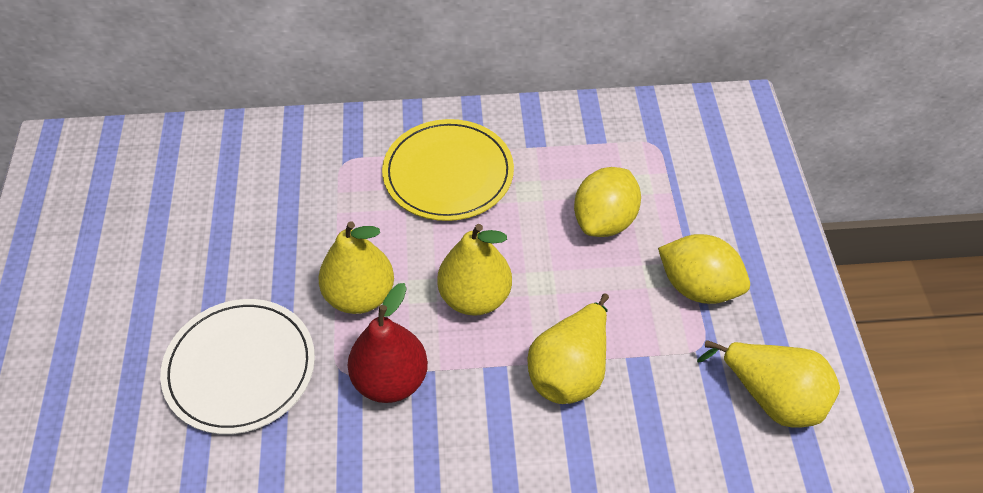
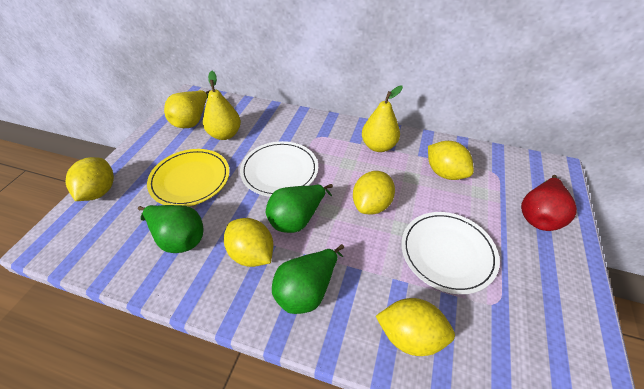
green pear: none = 0 -> [138,205,203,253] [266,184,333,233] [272,244,344,314] = 3
white plate: [160,299,315,434] = 1 -> [240,141,318,197] [401,212,500,294] = 2
yellow lemon: [574,167,641,237] [658,234,750,304] = 2 -> [66,157,114,201] [224,218,274,267] [353,171,395,215] [376,298,455,356] [428,141,474,180] = 5
yellow pear: [318,221,394,314] [437,224,512,316] [527,293,609,404] [697,340,840,427] = 4 -> [164,90,211,128] [203,71,241,140] [362,86,403,152] = 3

